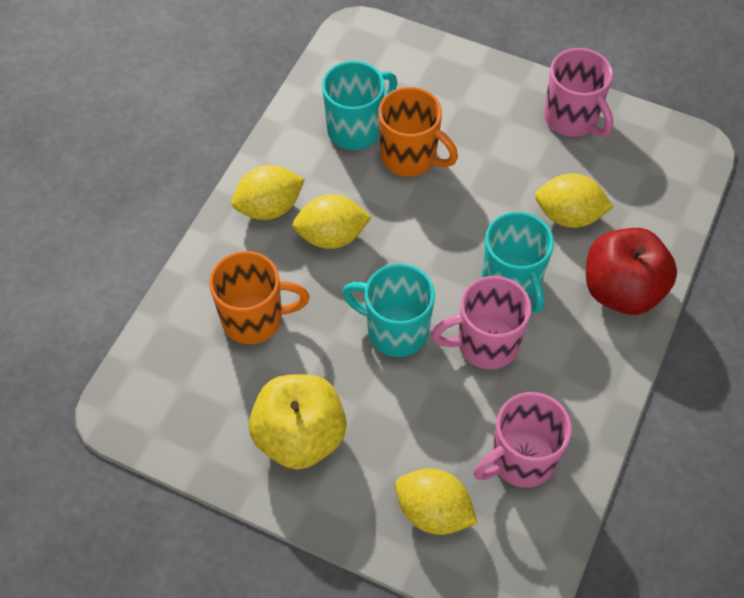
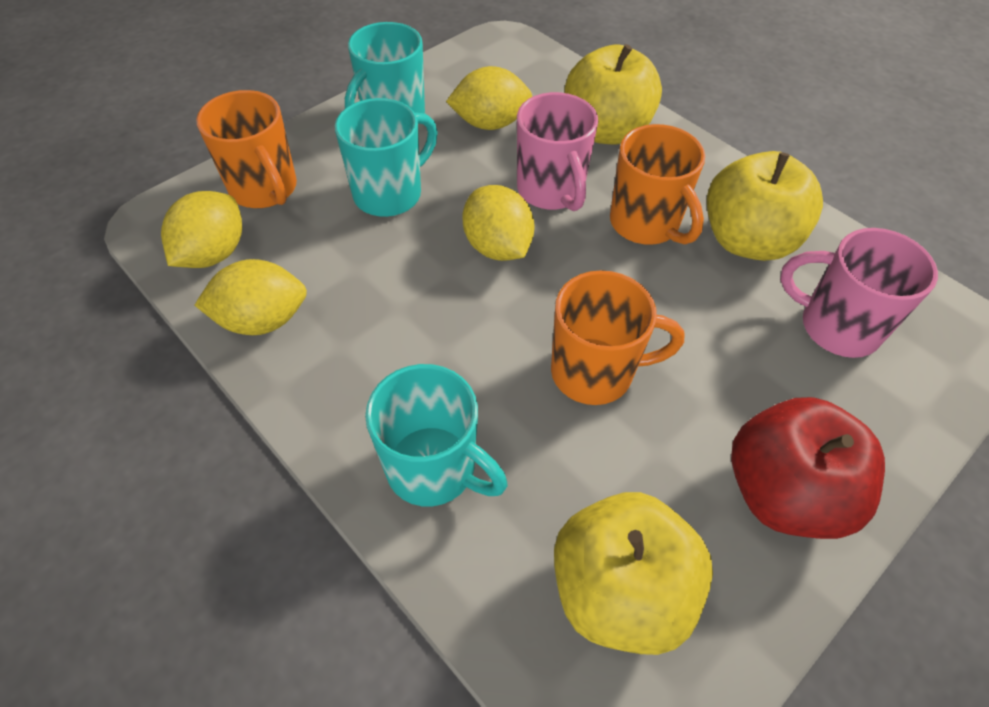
orange mug: [209,251,309,344] [378,87,458,177] = 2 -> [196,90,297,208] [551,270,685,405] [610,124,705,245] = 3
pink mug: [431,276,532,370] [474,392,572,488] [544,48,614,137] = 3 -> [517,92,598,211] [780,228,938,358] = 2
yellow apple: [249,374,347,470] = 1 -> [554,492,713,655] [564,44,662,144] [707,151,823,261] = 3

